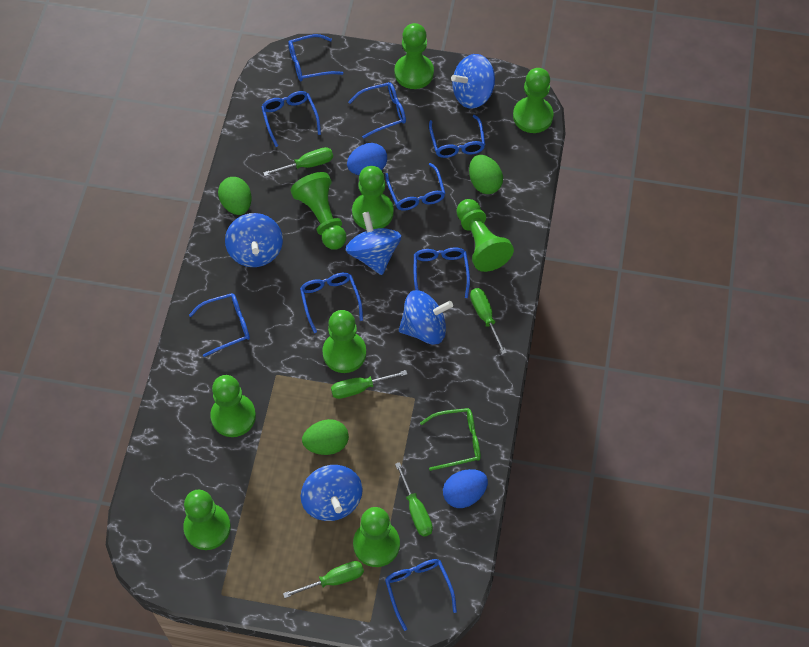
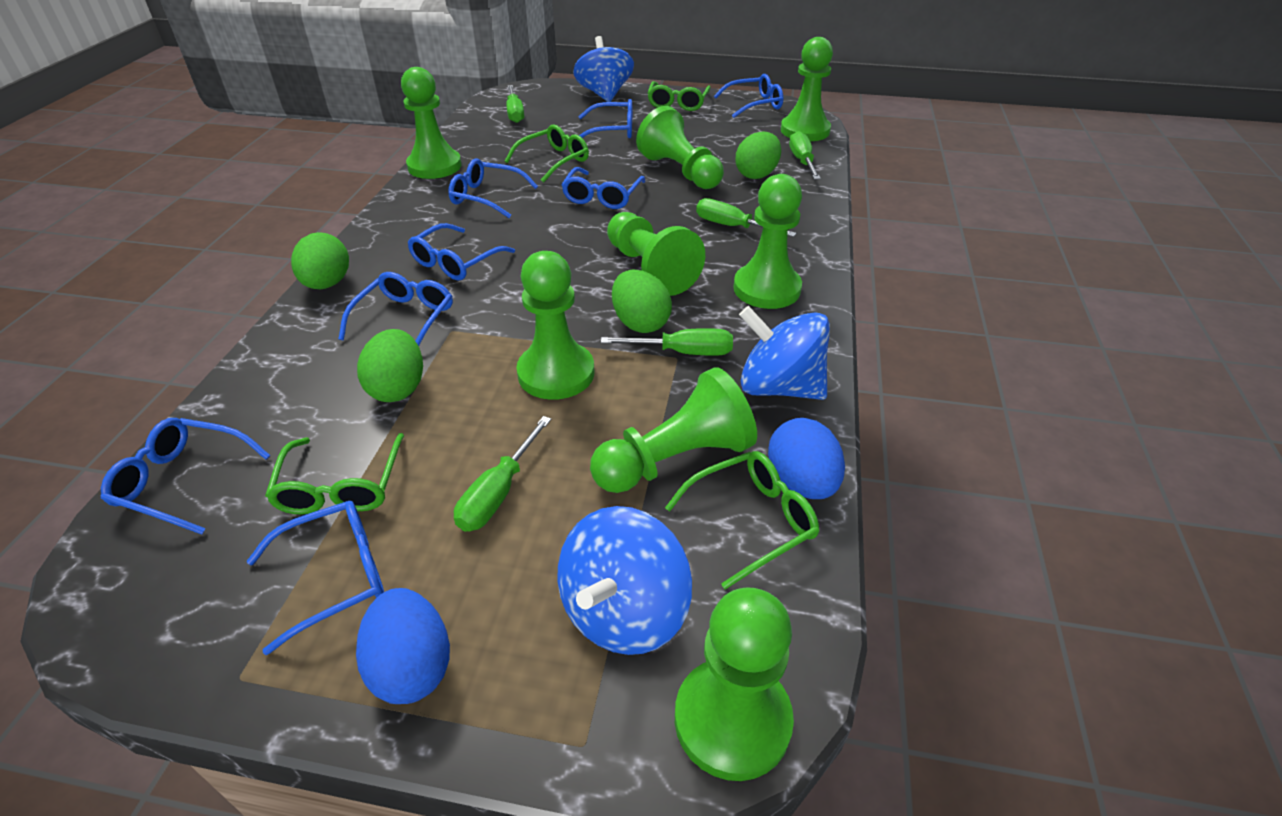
blue glasses: [189,293,250,357] [261,91,321,147] [288,34,343,81] [300,273,363,333] [348,82,406,138] [385,163,445,211] [385,559,457,631] [414,248,470,298] [429,115,485,158] = 9 -> [101,418,271,535] [247,501,384,655] [339,272,453,346] [408,223,515,281] [448,159,538,218] [561,167,646,209] [578,99,632,138] [714,74,783,118] = 8
blue spinning top: [225,213,283,267] [301,465,363,521] [345,212,401,275] [399,290,453,345] [451,54,495,109] = 5 -> [557,506,692,655] [573,36,634,102] [739,306,830,400] = 3
green egg: [218,177,252,215] [302,419,349,455] [469,155,503,194] = 3 -> [291,232,349,289] [357,329,423,402] [612,270,672,333] [735,132,781,179] = 4
green glasses: [420,408,481,471] = 1 -> [265,433,404,514] [505,124,589,183] [647,81,711,111] [665,451,819,589] = 4
green pawn: [183,490,231,550] [210,375,256,437] [291,172,347,250] [322,310,366,373] [352,166,394,229] [353,507,400,567] [394,23,434,89] [456,199,514,272] [513,68,553,133] = 9 -> [401,67,462,179] [516,251,594,400] [590,367,757,493] [607,212,705,296] [636,106,724,189] [675,587,794,781] [733,174,802,309] [781,37,833,141] = 8

